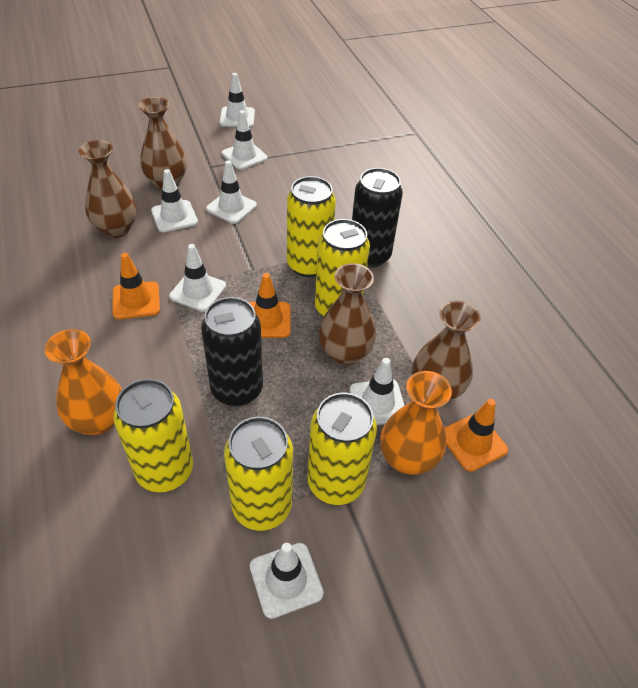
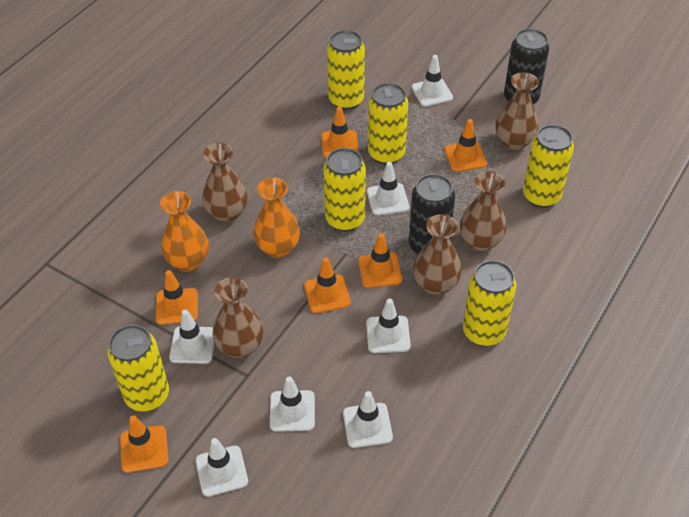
brown vase: [78,140,137,238] [138,97,187,190] [319,263,376,365] [412,301,481,401] = 4 -> [202,143,248,223] [213,277,263,359] [413,214,462,296] [460,171,507,252] [496,72,539,151] = 5
orange traffic cone: [113,253,160,319] [249,273,291,338] [444,399,508,472] = 3 -> [120,415,168,473] [156,270,198,325] [304,258,351,313] [321,107,359,158] [358,233,402,288] [444,119,487,172] = 6
yellow can: [113,379,193,492] [224,417,293,531] [287,176,336,277] [308,393,377,505] [315,219,370,317] = 5 -> [108,325,169,412] [323,148,366,232] [327,30,365,110] [368,83,408,165] [463,260,517,347] [523,125,574,208] = 6

